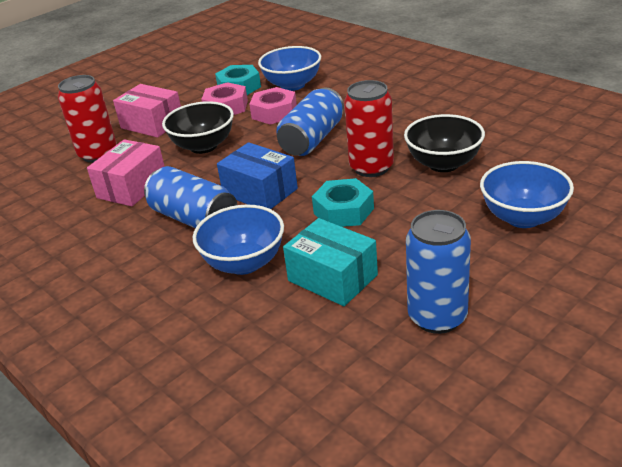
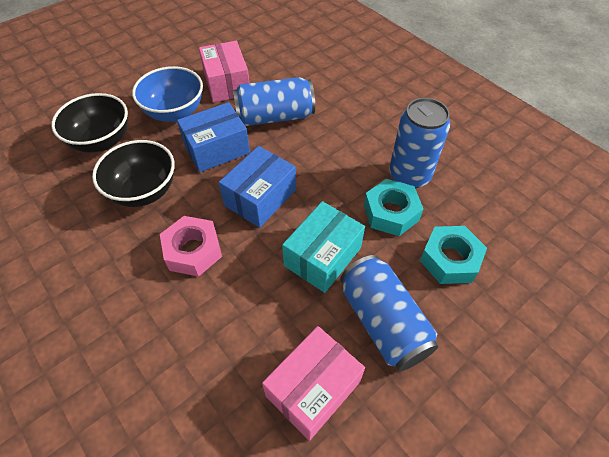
blue bowl: [193,204,284,275] [258,46,321,91] [480,161,574,228] = 3 -> [132,66,203,122] = 1
blue box: [217,142,298,209] = 1 -> [177,102,250,172] [219,146,296,228] = 2
pink nut: [201,82,248,115] [249,87,297,125] = 2 -> [160,216,222,277] = 1
red can: [58,75,117,163] [344,80,394,177] = 2 -> none = 0

